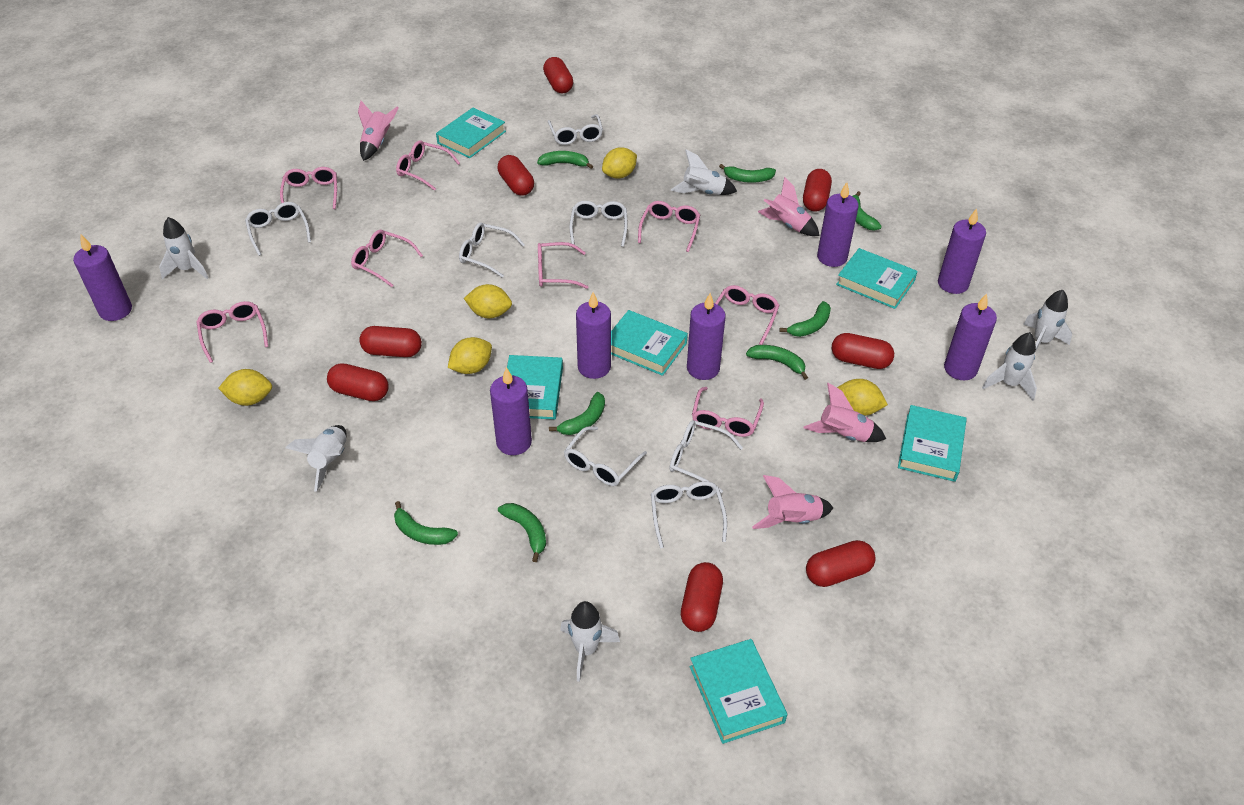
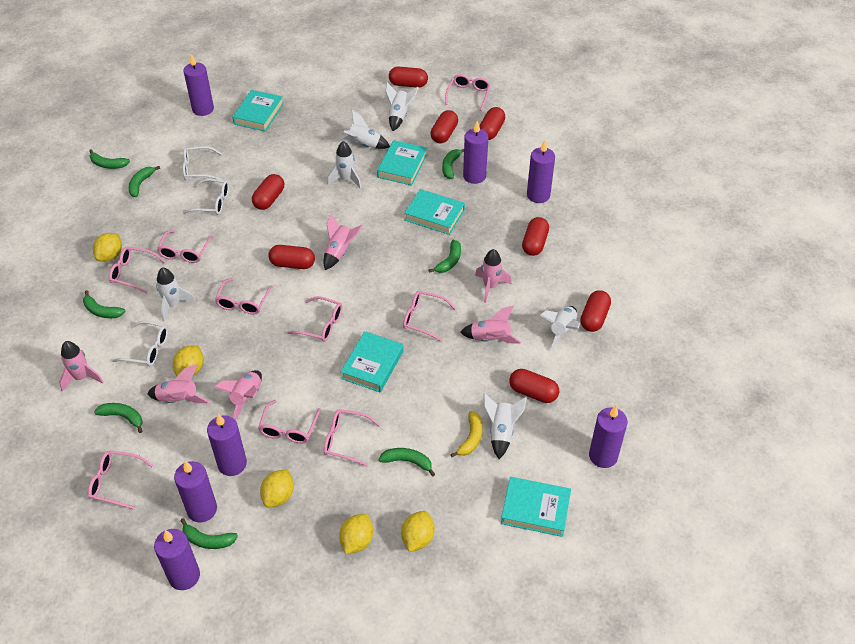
pink glasses: [196,301,268,363] [280,167,337,209] [351,230,423,287] [396,140,460,191] [538,242,588,289] [638,201,700,252] [692,387,764,437] [715,285,780,345] = 8 -> [88,451,153,510] [109,246,165,293] [157,230,213,263] [215,278,273,315] [258,400,321,444] [287,296,342,342] [324,409,381,466] [403,291,456,342] [445,74,491,111] = 9
pink rocket: [358,101,399,161] [752,475,833,529] [758,177,819,236] [804,383,886,442] = 4 -> [59,341,103,392] [147,364,210,403] [214,370,262,420] [323,213,363,270] [460,305,521,344] [475,249,512,303] = 6
turquoise book: [436,108,506,158] [507,355,563,420] [611,310,688,376] [690,639,787,744] [836,248,918,309] [898,405,967,482] = 6 -> [232,90,284,132] [341,331,403,392] [377,140,427,186] [404,189,465,235] [501,477,571,537] = 5
white glasses: [245,202,311,256] [459,222,525,278] [548,114,603,145] [564,426,647,486] [570,201,627,247] [651,481,727,548] [670,420,743,493] = 7 -> [112,321,168,366] [183,146,222,180] [183,179,229,215] = 3
yellow banana: none = 0 -> [451,411,482,457] = 1

